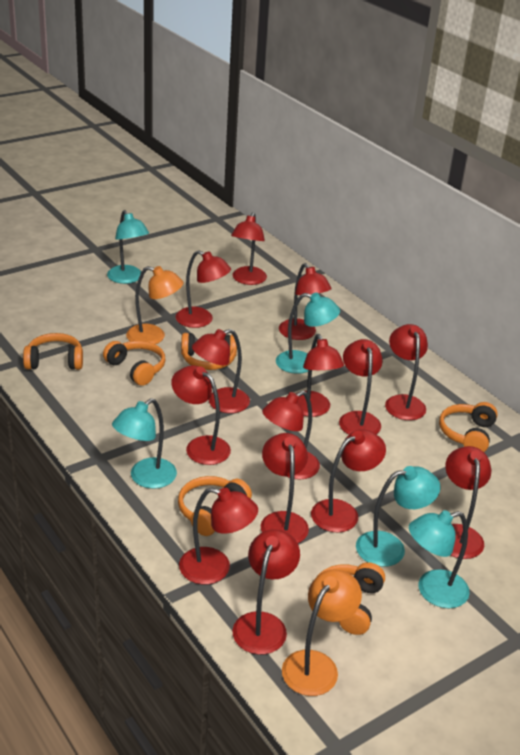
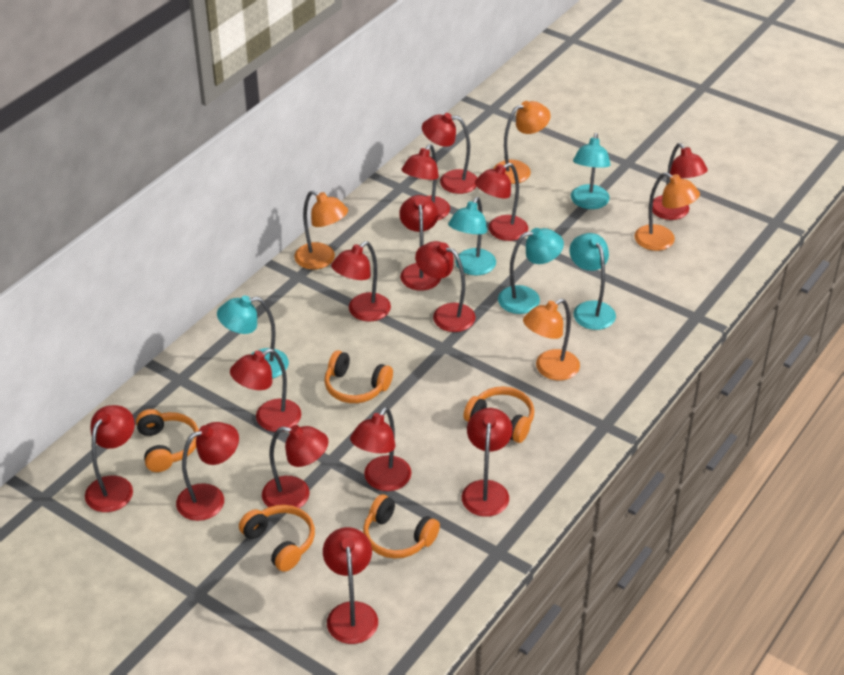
orange headphones: [23,333,83,370] [103,341,165,386] [178,476,252,536] [181,333,237,370] [318,562,385,635] [439,402,498,452] = 6 -> [136,409,199,472] [239,505,315,572] [324,350,393,403] [363,494,440,559] [463,386,534,443] = 5
orange lamp: [126,266,183,344] [282,569,362,696] = 2 -> [294,191,348,270] [493,101,551,184] [523,299,580,380] [634,172,700,251] = 4

